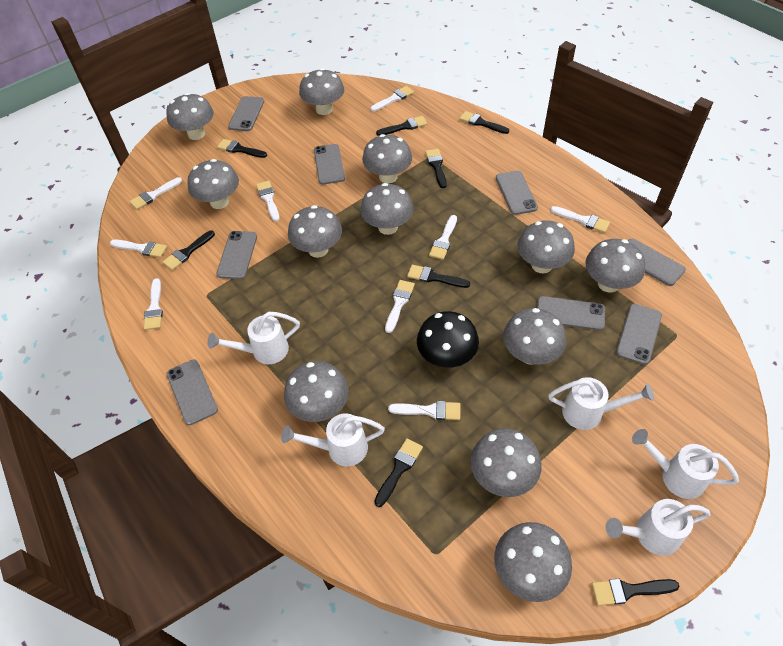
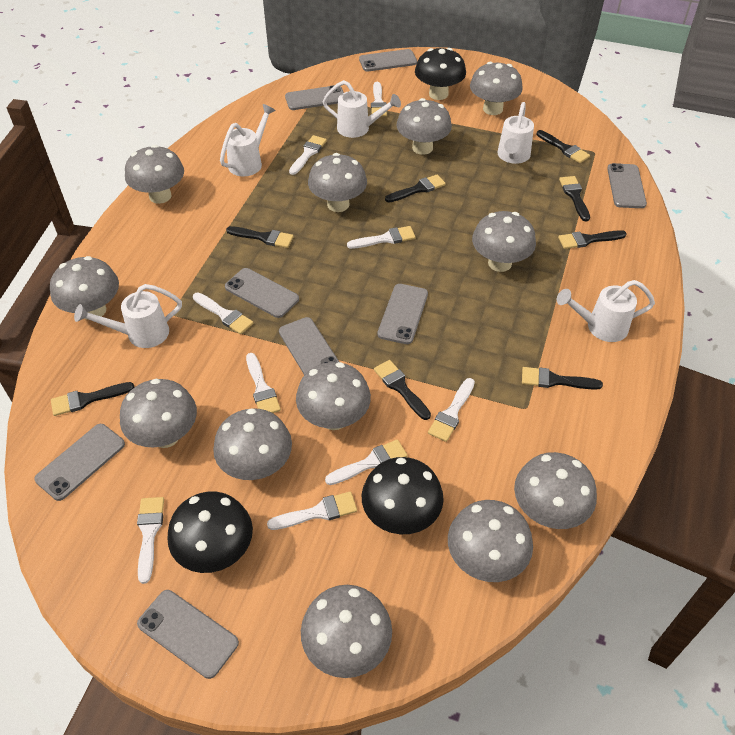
black mushroom: [417,311,479,368] = 1 -> [167,492,253,573] [362,457,444,534] [415,48,466,100] = 3

